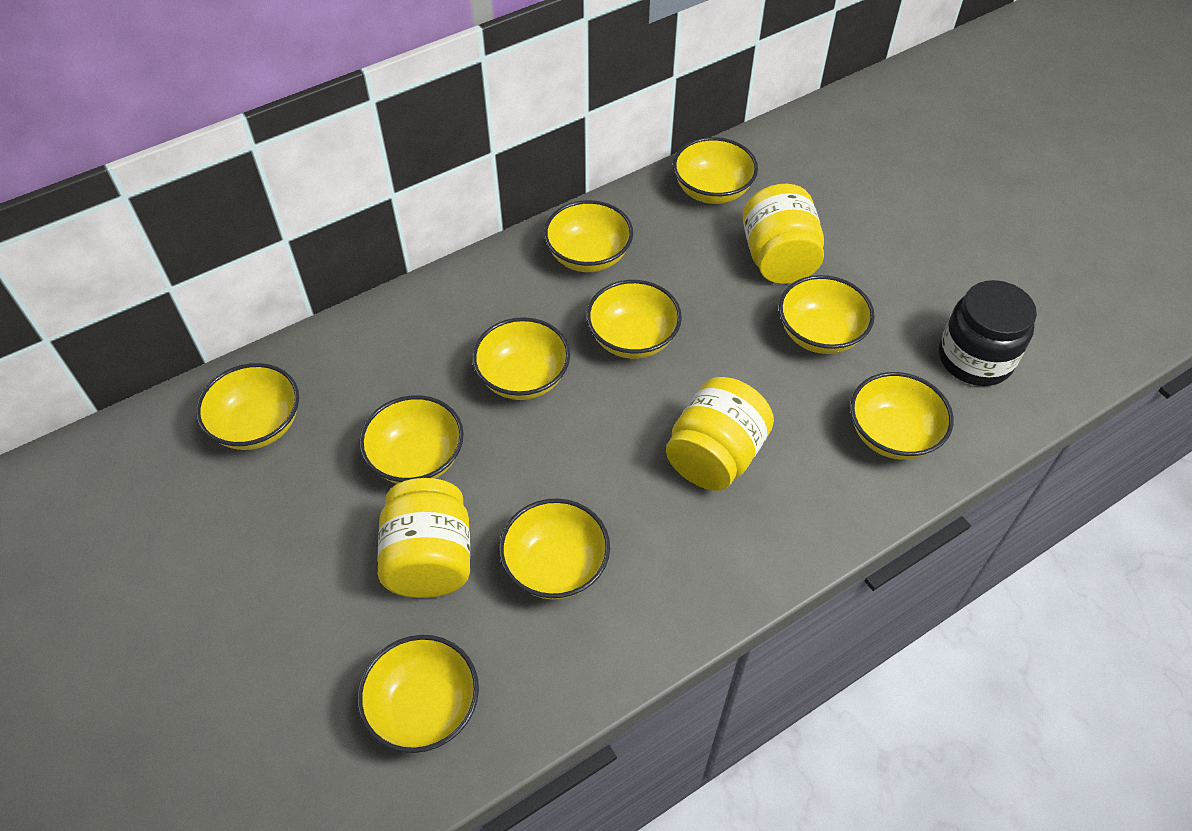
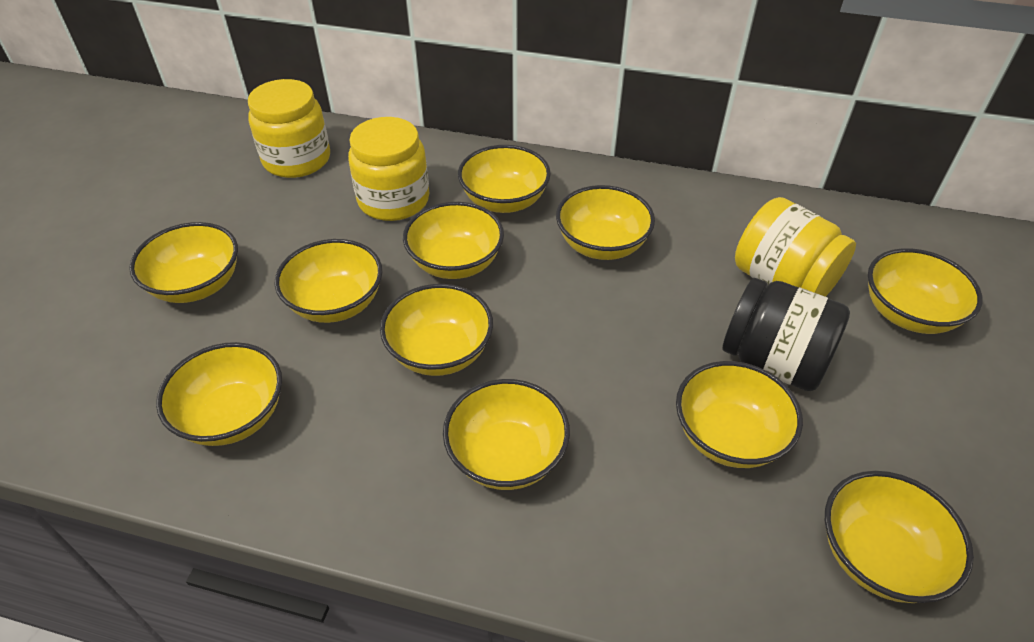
yellow bowl: [196,363,299,450] [357,635,479,753] [359,395,464,484] [472,317,570,400] [499,498,610,600] [544,200,633,272] [586,280,682,359] [673,137,758,204] [779,275,875,354] [850,372,954,460] = 10 -> [129,222,238,303] [156,342,282,446] [275,239,383,323] [380,284,493,376] [403,202,504,279] [443,379,570,490] [458,145,551,213] [556,185,655,260] [676,361,803,468] [825,471,974,603] [868,248,983,334] = 11

